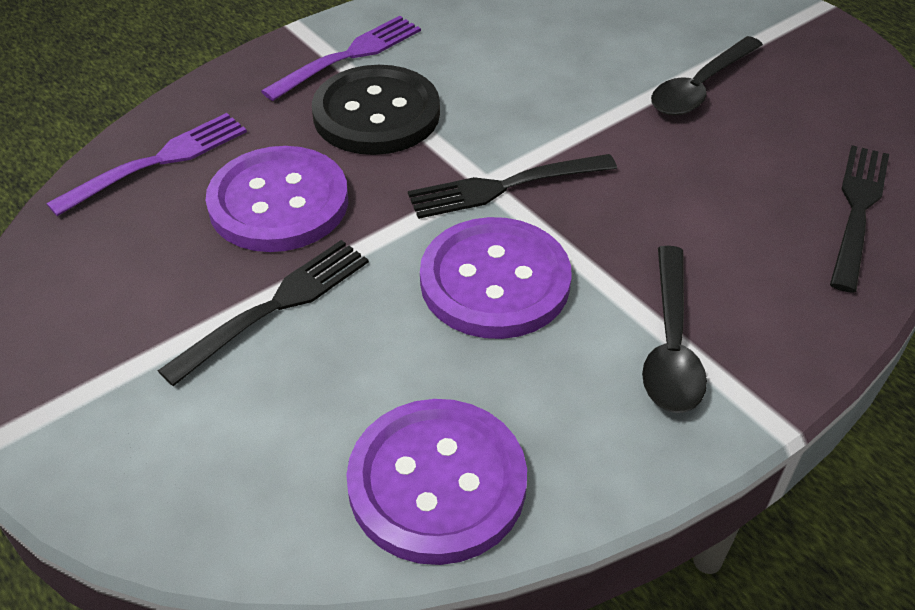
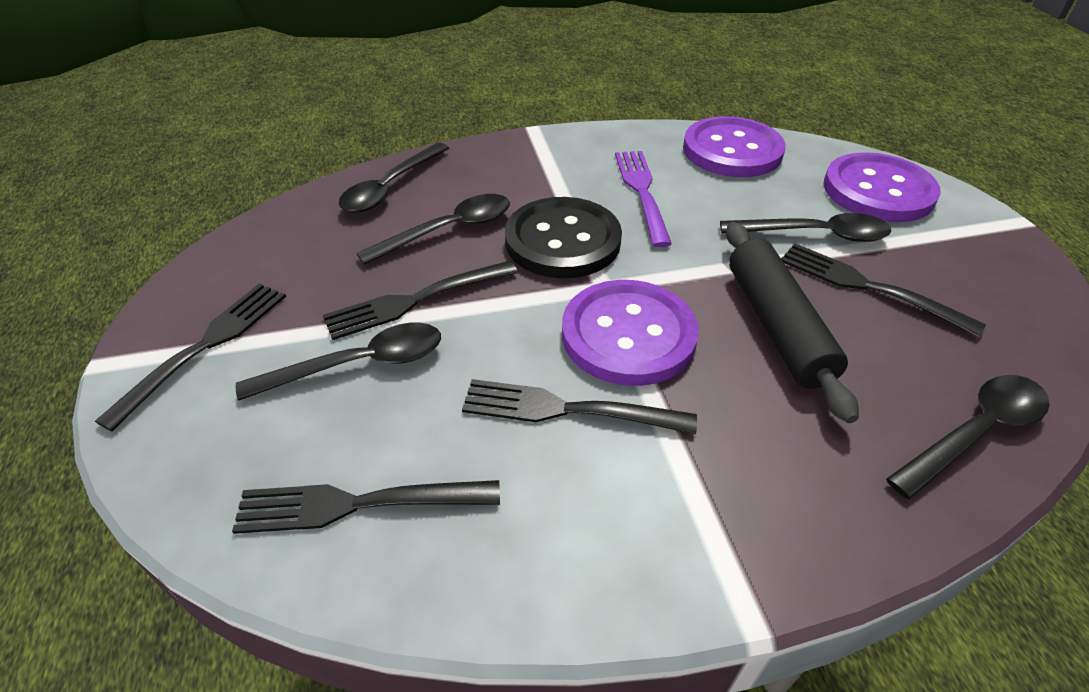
black fork: [158,240,369,386] [408,154,617,219] [830,145,889,293] = 3 -> [95,284,286,431] [232,480,500,534] [323,261,518,340] [462,379,697,434] [781,243,986,338] = 5
black rolling pin: none = 0 -> [726,222,859,423] = 1
black spoon: [642,246,707,413] [651,36,763,115] = 2 -> [236,323,441,401] [339,143,449,213] [356,194,510,265] [720,213,891,242] [886,375,1050,499] = 5
purple fork: [46,113,247,216] [261,16,421,101] = 2 -> [615,151,672,247] = 1

